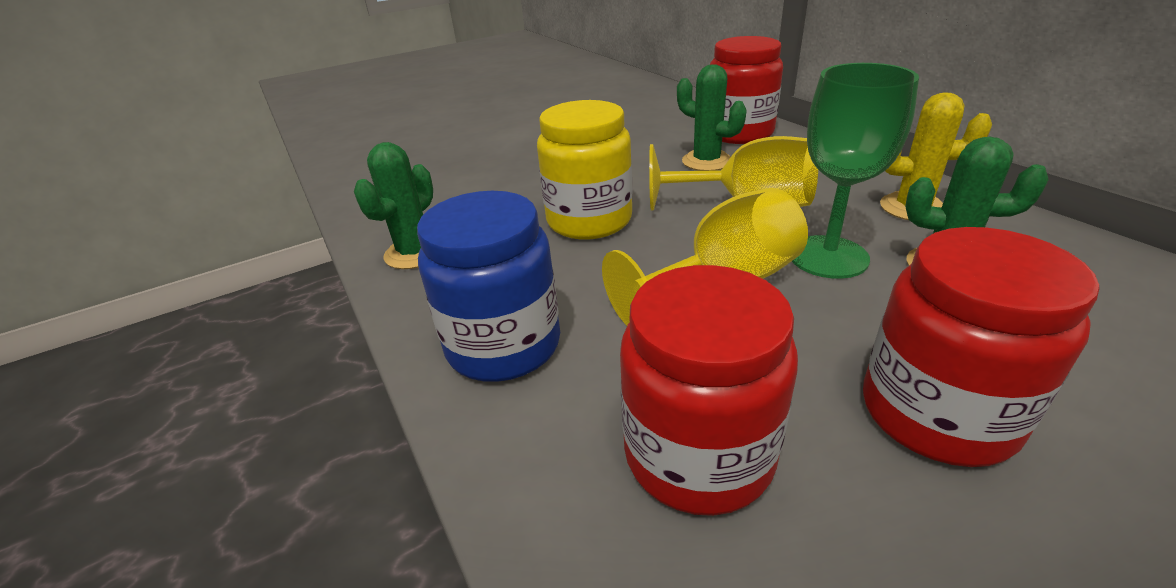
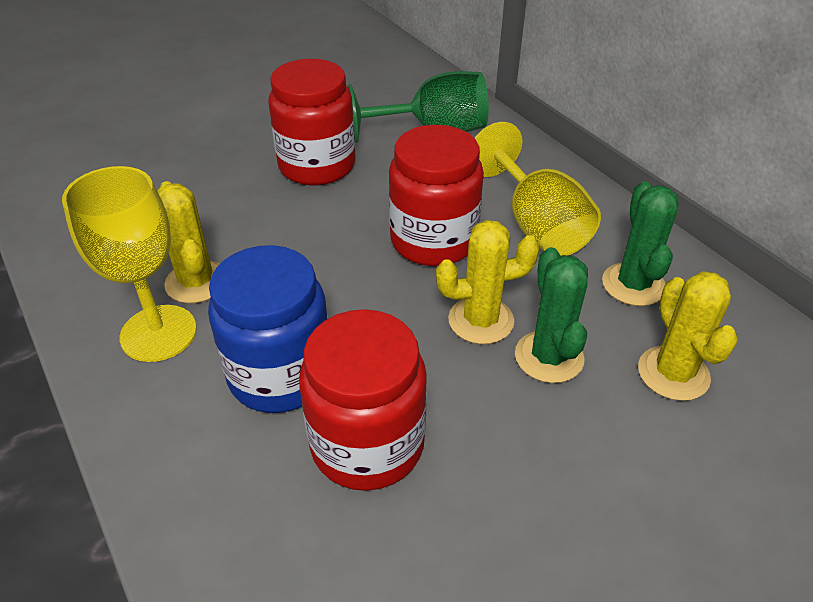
green cactus: [354,142,433,269] [677,64,747,171] [905,137,1049,265] = 3 -> [515,247,588,383] [602,181,679,306] = 2
yellow cactus: [880,92,992,220] = 1 -> [157,181,220,303] [436,220,540,344] [638,271,738,401] = 3
yellow jar: [537,100,632,239] = 1 -> none = 0

